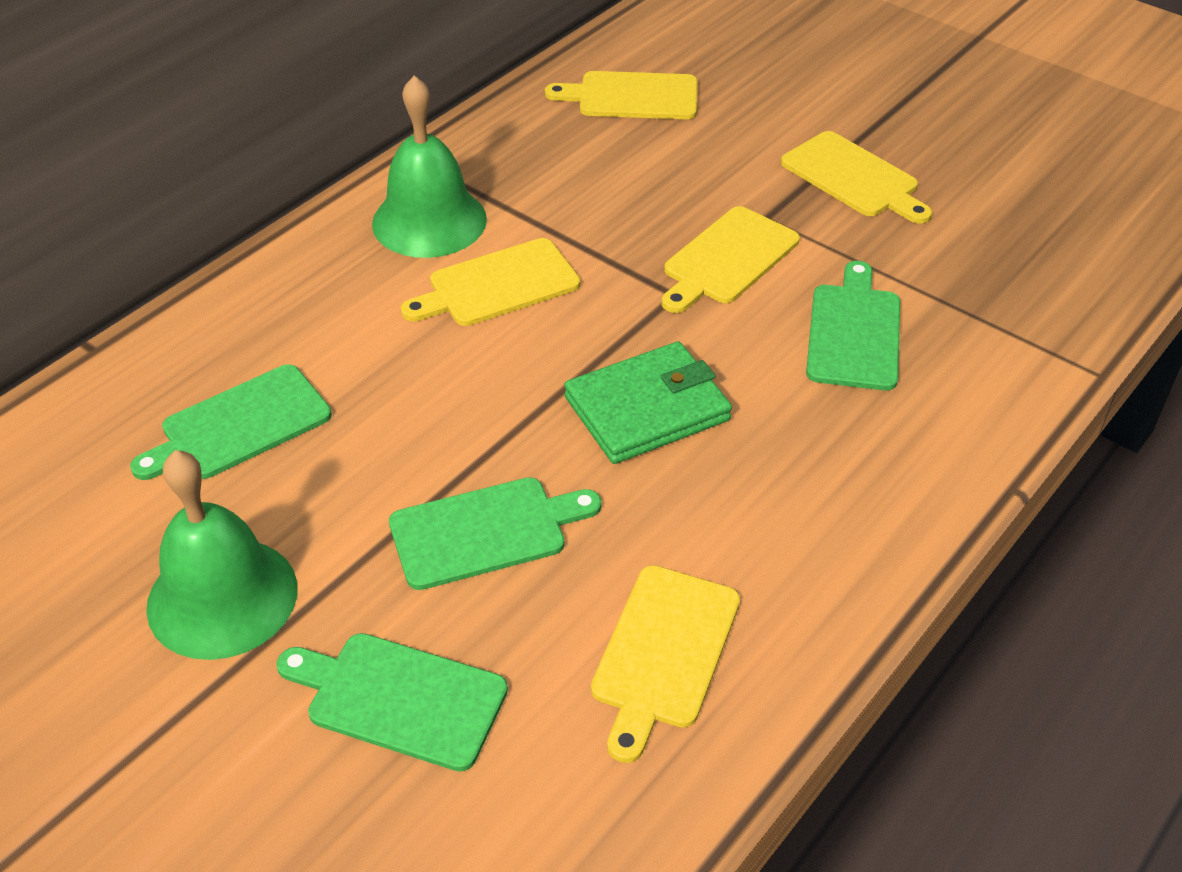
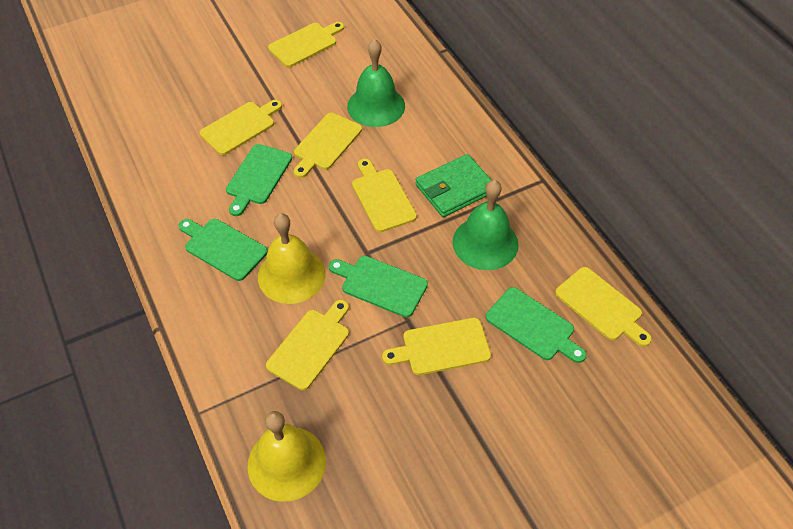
yellow bell: none = 0 -> [248,411,326,502] [258,213,326,304] = 2
yellow cutting board: [401,238,580,326] [545,71,697,119] [591,565,740,763] [662,206,800,313] [781,131,932,224] = 5 -> [200,100,282,155] [266,300,349,390] [268,22,344,67] [294,113,362,178] [352,159,417,232] [382,318,491,375] [555,267,652,347] = 7

